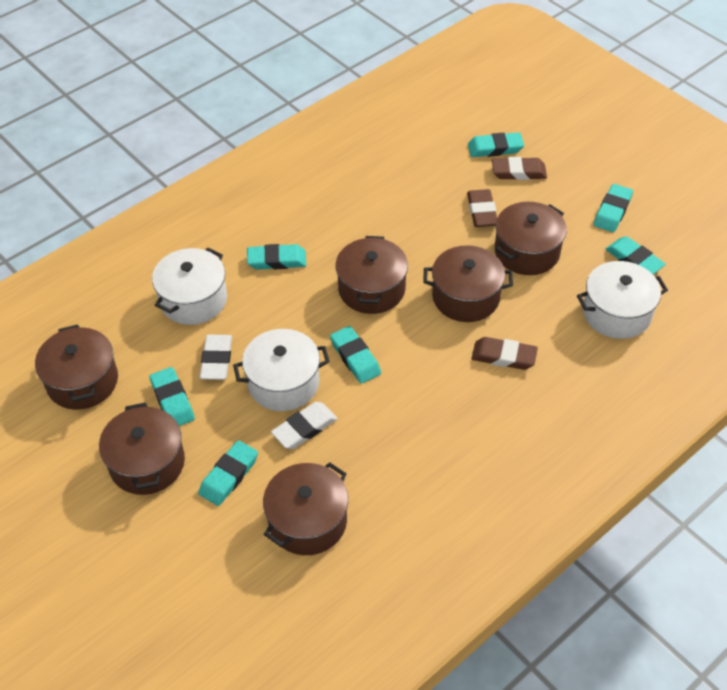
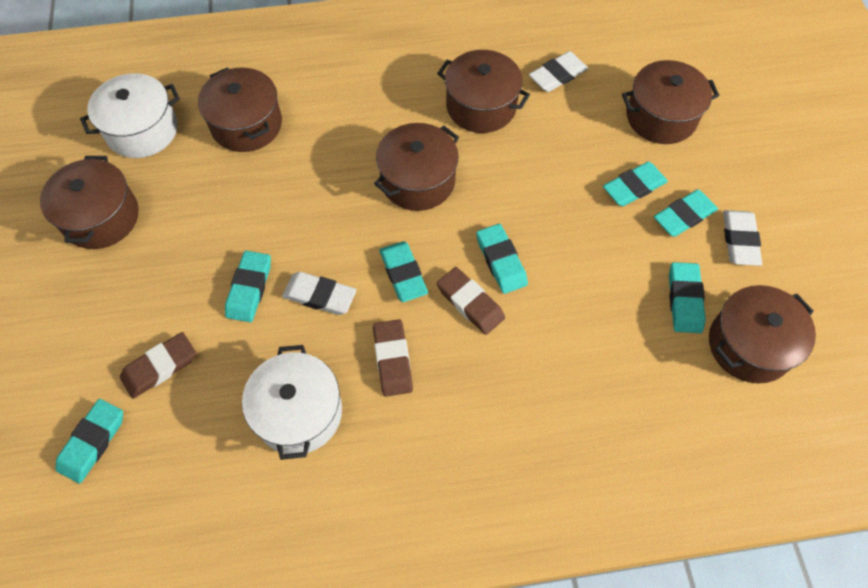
white eraser: [200,335,232,380] [271,402,337,449] = 2 -> [282,272,356,315] [529,51,588,92] [723,210,762,266] = 3
white pot: [152,248,227,325] [233,329,330,411] [577,261,668,339] = 3 -> [80,73,180,158] [242,345,342,460] = 2

